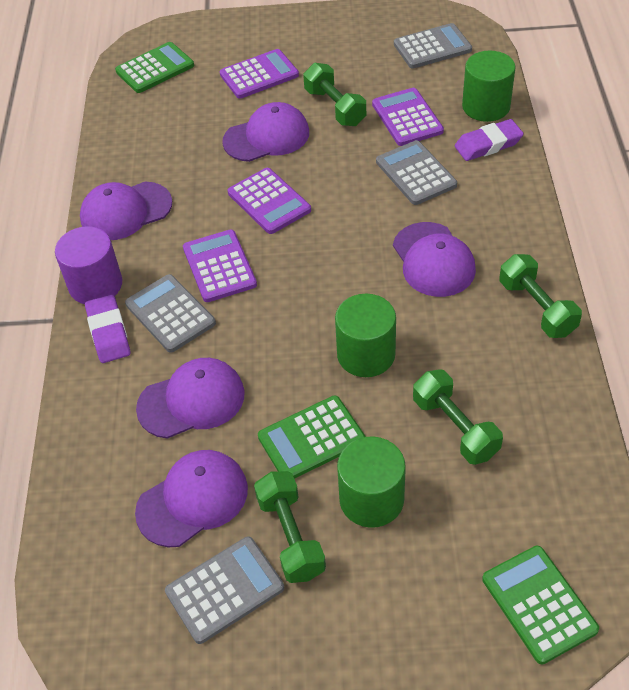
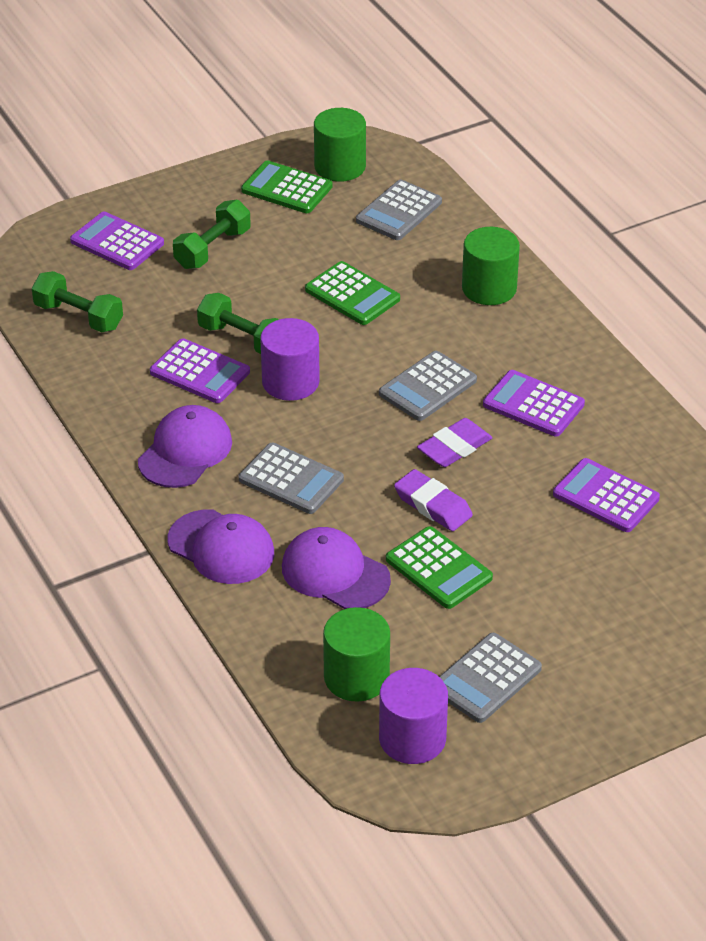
green dumbbell: [254,471,326,583] [303,63,366,126] [413,369,503,465] [500,254,582,338] = 4 -> [32,271,123,332] [173,200,251,269] [197,293,279,354] = 3
purple cap: [80,182,172,240] [135,450,248,547] [136,358,245,439] [222,102,309,162] [393,222,476,297] = 5 -> [138,405,232,488] [168,509,274,584] [282,527,391,609] = 3
purple cylinder: [55,226,122,304] = 1 -> [260,318,320,401] [379,668,448,764] = 2

